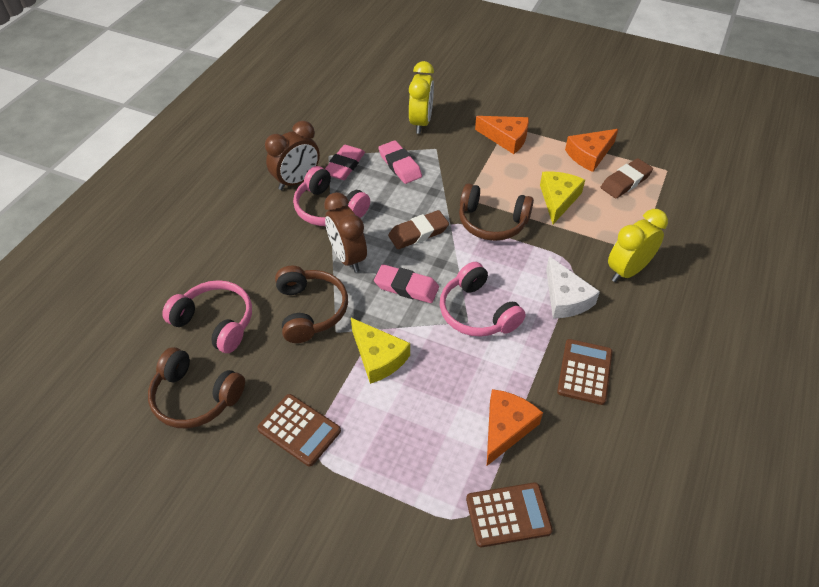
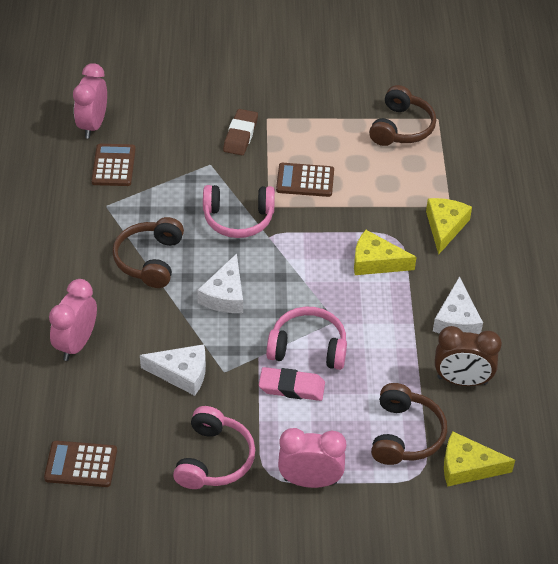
brown clock: [265,121,320,190] [324,192,367,272] = 2 -> [435,326,502,386] = 1
brown eraser: [388,210,449,249] [601,158,653,198] = 2 -> [223,109,258,155] = 1
orange cheese: [475,116,529,154] [487,389,543,466] [565,129,618,172] = 3 -> none = 0
pink clock: none = 0 -> [49,279,97,361] [73,63,107,139] [278,428,346,488] = 3
pink eraser: [325,145,365,180] [374,264,439,303] [378,140,422,184] = 3 -> [259,367,325,401] = 1
white cheese: [546,256,600,318] = 1 -> [140,344,206,396] [197,254,243,313] [433,276,483,334] = 3
yellow cheese: [351,318,410,384] [540,171,585,224] = 2 -> [354,230,416,275] [426,198,472,255] [444,431,515,487] = 3
yellow clock: [409,61,434,134] [608,209,668,282] = 2 -> none = 0

